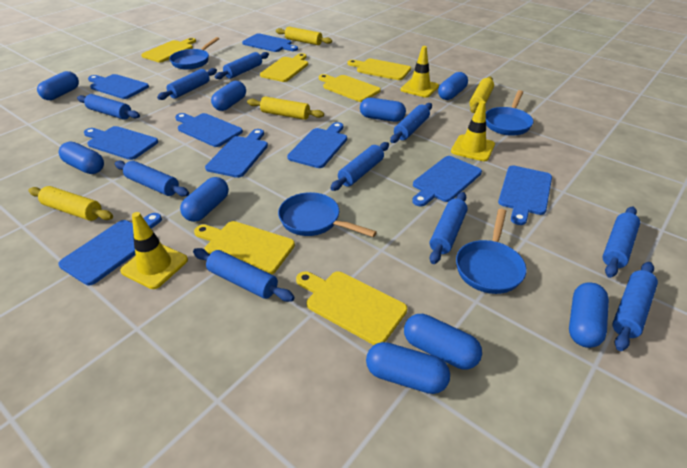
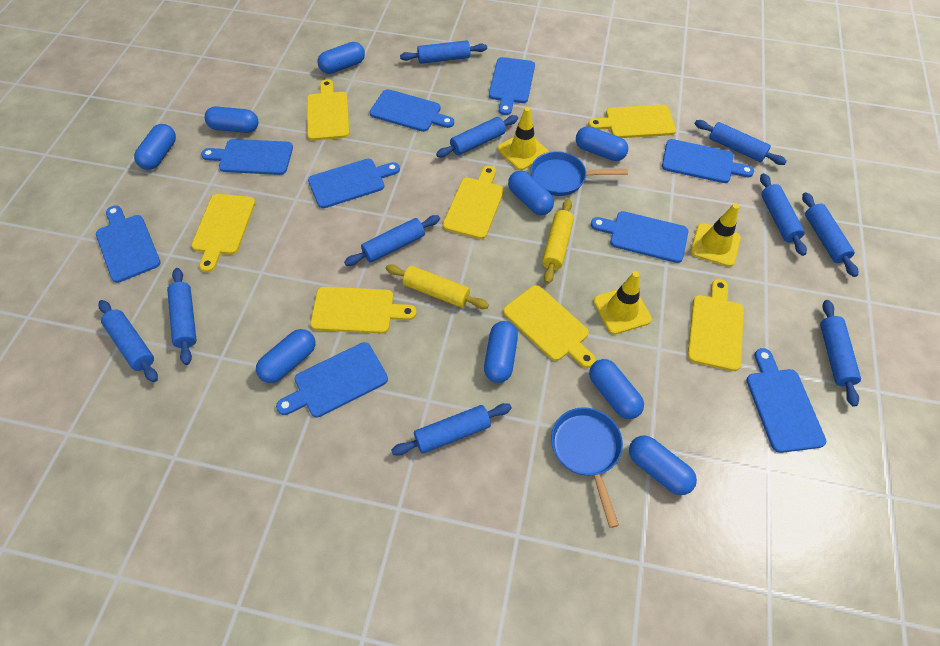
blue pan: [169,37,219,70] [278,192,377,237] [456,208,526,294] [486,90,534,136] = 4 -> [531,151,628,196] [551,407,623,528] = 2
yellow cutting board: [141,38,196,63] [194,221,295,275] [260,53,308,82] [296,271,407,345] [319,74,381,102] [348,59,411,80] = 6 -> [191,194,255,272] [307,79,350,141] [310,287,417,334] [443,166,504,239] [503,285,596,368] [588,105,676,138] [688,279,744,371] = 7
yellow rolling pin: [29,186,113,221] [247,96,324,120] [276,27,332,45] [469,77,494,113] = 4 -> [385,264,489,309] [542,199,574,284] = 2

